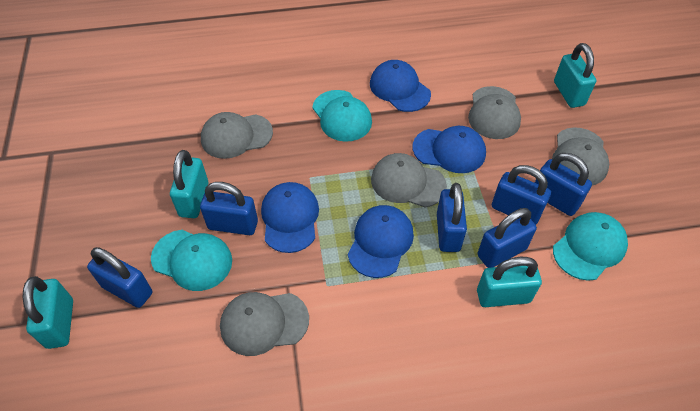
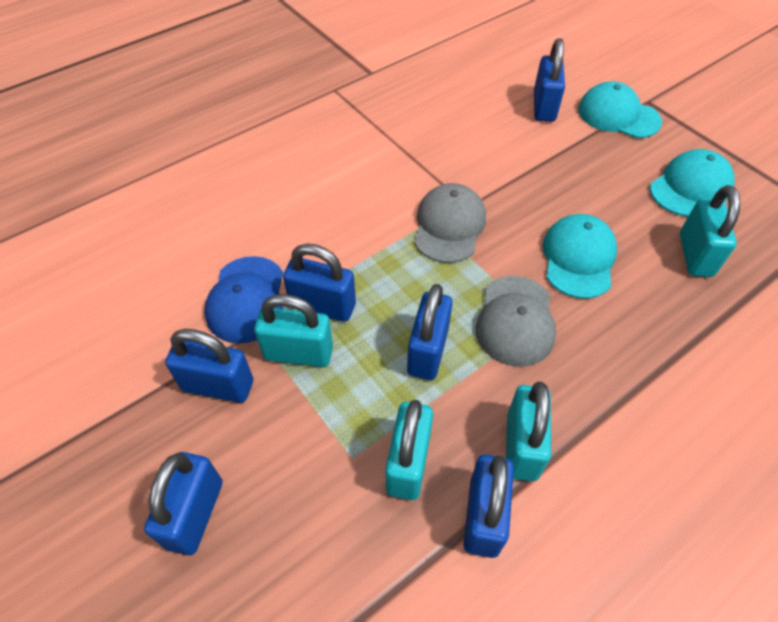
blue cap: [261,182,319,253] [348,205,414,278] [370,60,431,112] [413,126,486,173] = 4 -> [204,256,283,344] = 1
grey cap: [201,112,273,159] [220,292,309,356] [371,153,447,208] [468,86,521,139] [552,127,609,185] = 5 -> [414,183,486,263] [476,276,556,367] = 2

